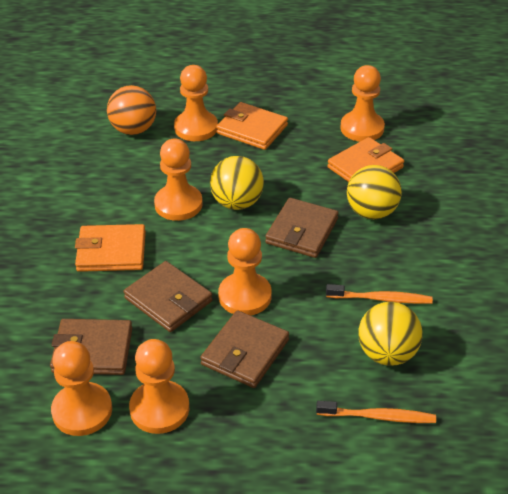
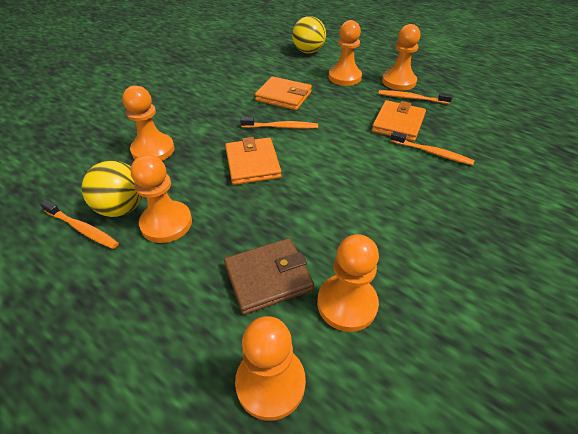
brown wallet: [50,319,132,375] [124,261,213,332] [200,310,289,388] [265,198,339,258] = 4 -> [224,238,314,315] = 1
orange ball: [107,85,156,135] = 1 -> none = 0
orange toothbrush: [316,401,436,423] [326,284,433,304] = 2 -> [40,200,119,249] [240,117,318,129] [378,90,452,104] [390,131,475,166] = 4
yellow ball: [210,156,264,210] [347,165,402,219] [358,302,423,366] = 3 -> [82,161,142,217] [292,16,326,54] = 2

